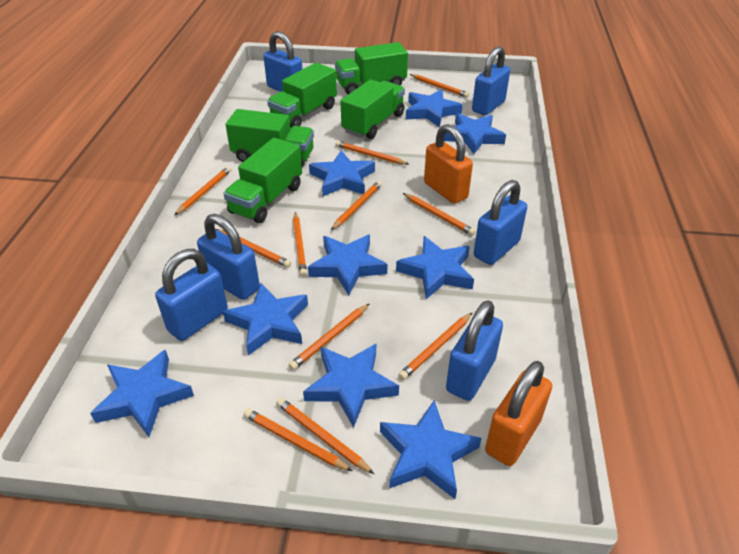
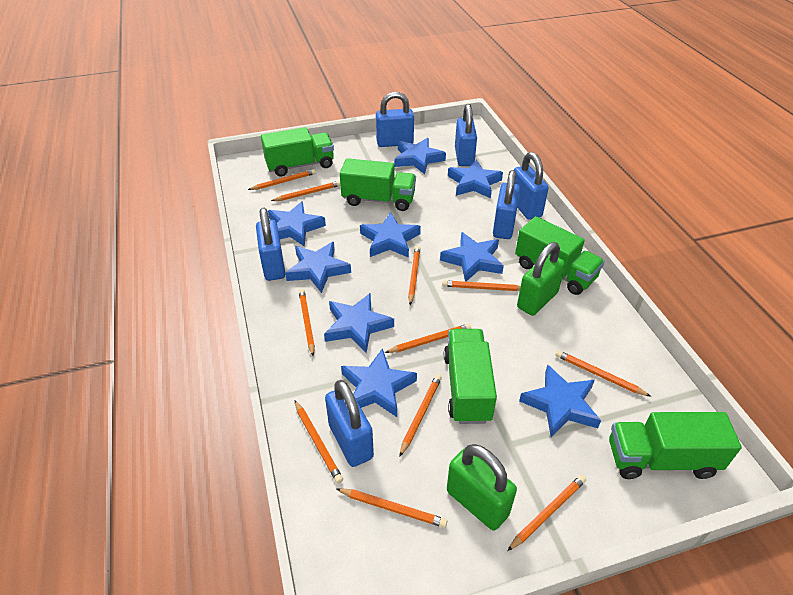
green padlock: none = 0 -> [447,444,517,530] [517,242,566,316] = 2
orange padlock: [424,124,473,204] [485,361,552,466] = 2 -> none = 0

